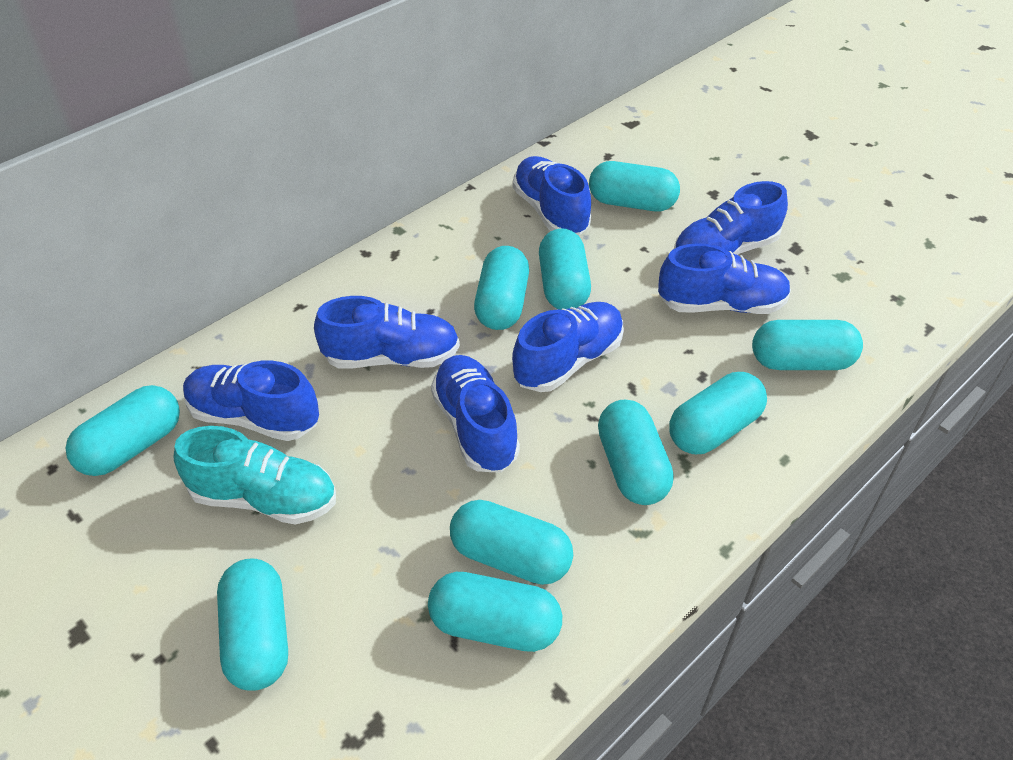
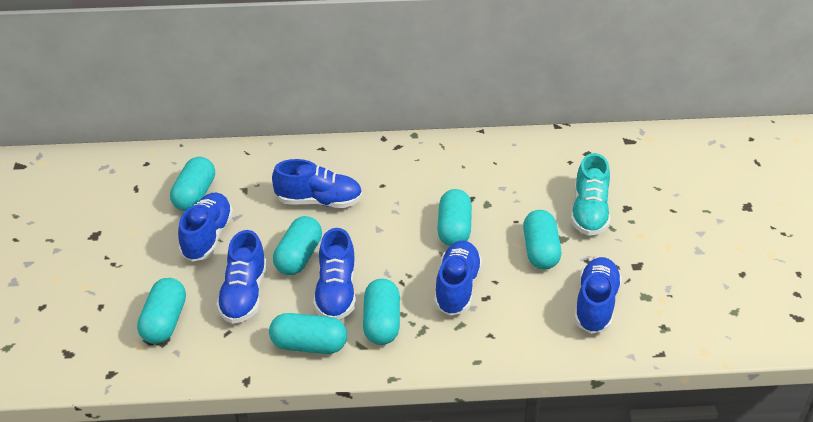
blue shoe: [183,360,319,441] [314,296,460,368] [431,355,520,473] [512,302,624,392] [513,156,592,236] [658,243,791,314] [674,181,788,255] = 7 -> [178,193,233,262] [216,230,267,324] [272,159,362,208] [313,228,356,320] [434,241,482,316] [574,257,622,333] = 6
turquoise capsule: [65,385,180,476] [217,558,288,691] [428,572,562,652] [450,500,573,585] [474,246,529,330] [539,228,591,310] [589,161,680,211] [598,400,674,505] [669,372,767,454] [752,320,863,370] = 10 -> [137,278,186,344] [170,157,215,211] [269,313,347,354] [273,216,322,275] [363,279,400,345] [437,189,472,246] [523,210,561,269] = 7

